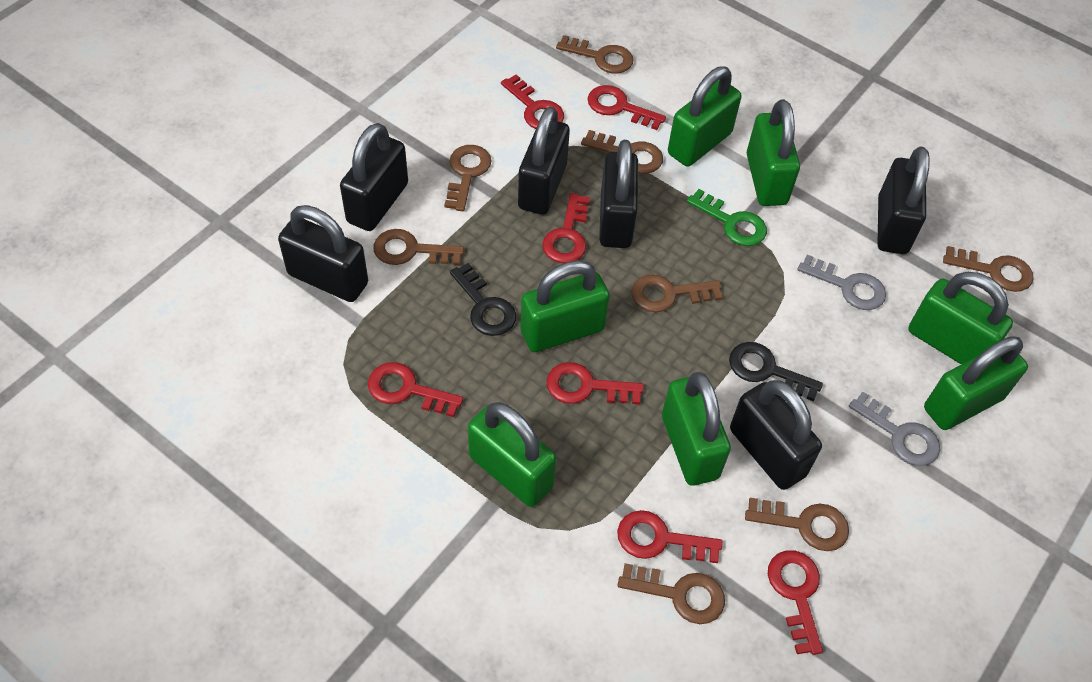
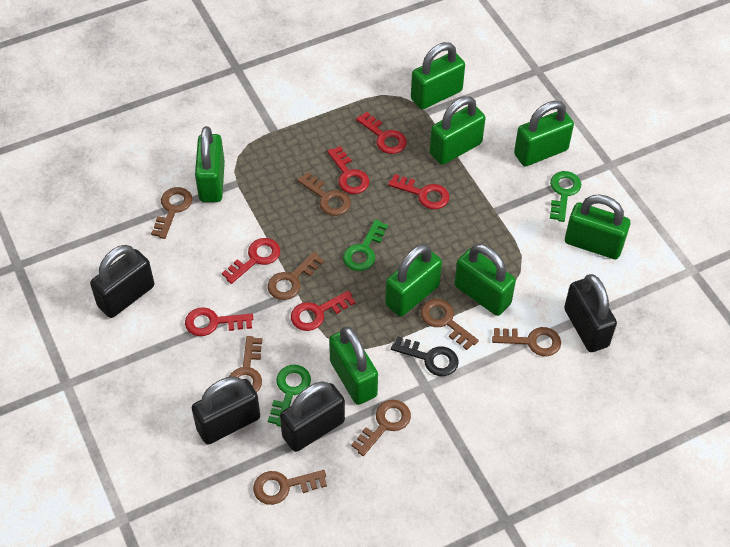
black key: [450,263,516,336] [729,342,823,401] = 2 -> [391,336,459,376] = 1
black padlock: [278,205,368,302] [340,123,408,231] [518,106,570,215] [599,140,638,248] [730,380,822,490] [878,146,930,254] = 6 -> [90,245,154,318] [192,376,260,444] [280,381,345,452] [564,274,617,352] = 4
green key: [687,189,767,246] = 1 -> [268,365,311,427] [343,219,388,271] [550,171,581,222] = 3
green padlock: [468,402,556,507] [520,260,610,352] [662,372,731,486] [668,66,741,167] [747,99,800,206] [908,272,1013,364] [924,336,1028,430] = 7 -> [195,126,225,202] [329,327,378,405] [385,244,442,317] [411,42,465,110] [429,96,486,165] [454,244,516,316] [514,101,574,166] [565,194,630,259] = 8
grey key: [798,255,886,310] [849,392,940,466] = 2 -> none = 0
red key: [368,362,463,417] [501,75,564,129] [542,193,590,263] [546,362,643,404] [587,85,666,130] [617,510,722,563] [768,550,823,655] = 7 -> [185,307,253,336] [222,238,280,284] [291,291,355,331] [327,146,369,194] [356,112,407,154] [388,174,449,209] = 6

